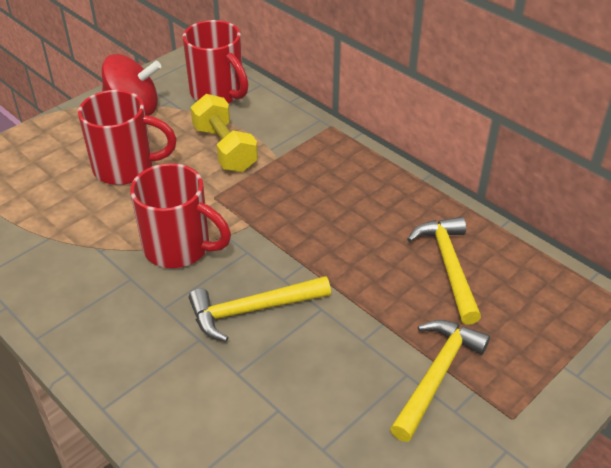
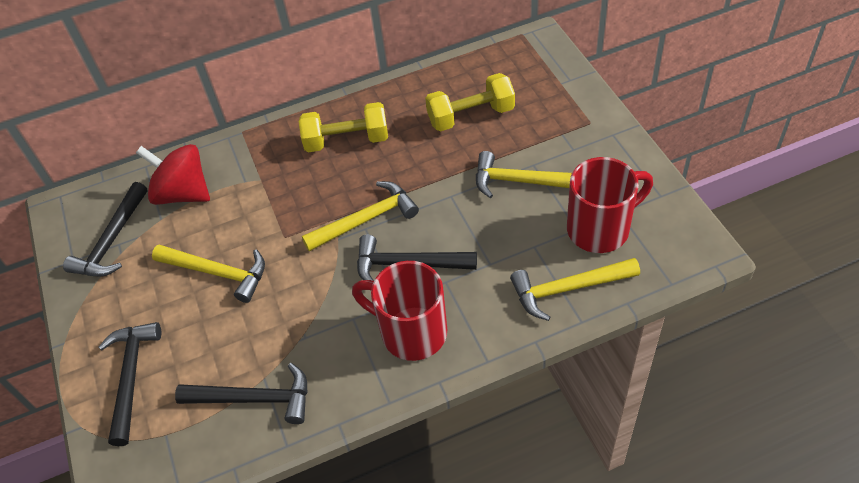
black hammer: none = 0 -> [63,182,147,277] [98,322,161,446] [175,363,308,424] [357,235,477,281] = 4
red mug: [78,90,177,185] [130,163,231,268] [183,20,249,104] = 3 -> [352,261,447,361] [567,157,653,253] = 2
yellow dumbbell: [190,94,258,172] = 1 -> [299,102,388,152] [425,73,515,131] = 2
yellow hammer: [189,276,331,342] [390,320,490,442] [407,217,481,325] = 3 -> [152,245,265,303] [302,181,419,252] [476,151,572,198] [510,258,640,321] = 4

